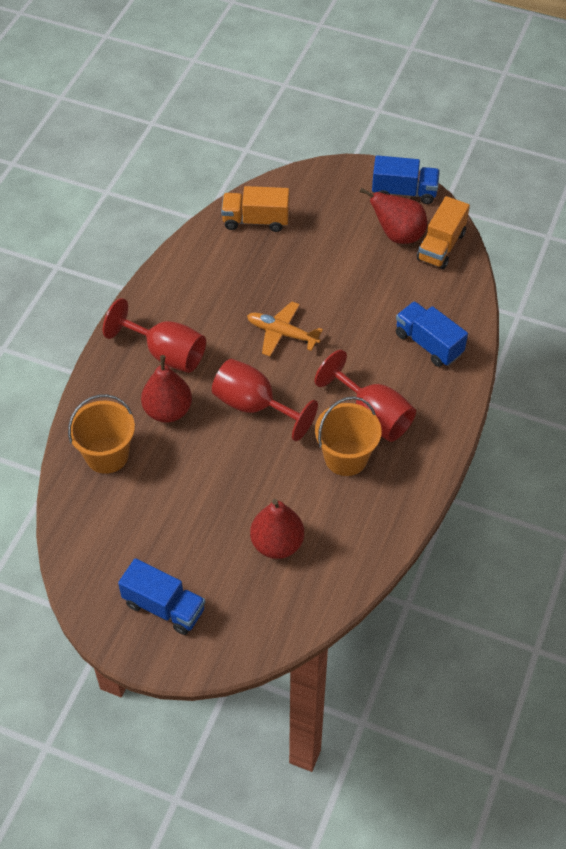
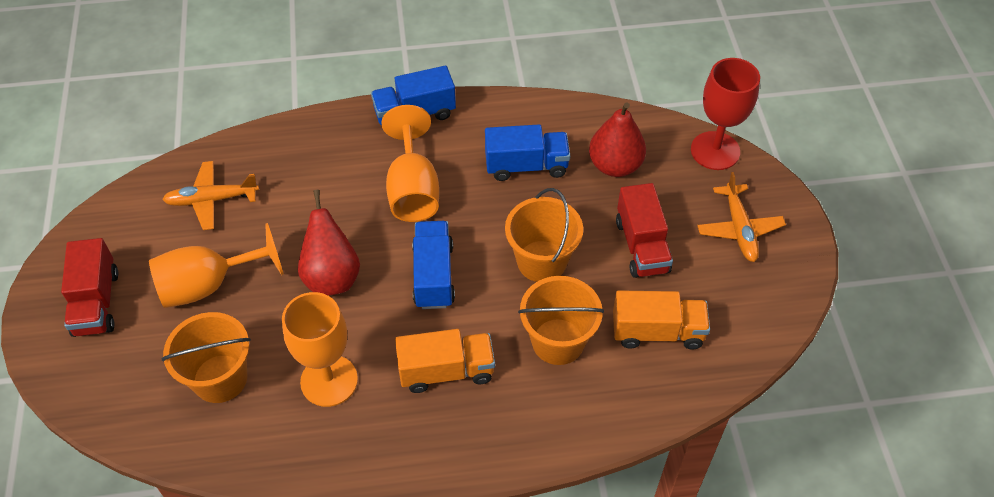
orange bucket: [68,394,135,474] [315,396,382,476] = 2 -> [161,312,251,403] [505,188,583,282] [518,276,604,365] = 3
orange goblet: none = 0 -> [149,223,284,308] [282,292,358,407] [381,105,439,222] = 3
orange plane: [247,301,323,356] = 1 -> [162,161,259,230] [697,172,786,262] = 2
red goblet: [103,298,206,373] [212,359,318,441] [315,350,416,442] = 3 -> [691,58,760,170] = 1
red pear: [141,355,192,423] [250,499,304,559] [360,188,427,244] = 3 -> [298,190,360,296] [589,102,646,177] = 2
red truck: none = 0 -> [61,238,118,337] [616,183,673,278] = 2

